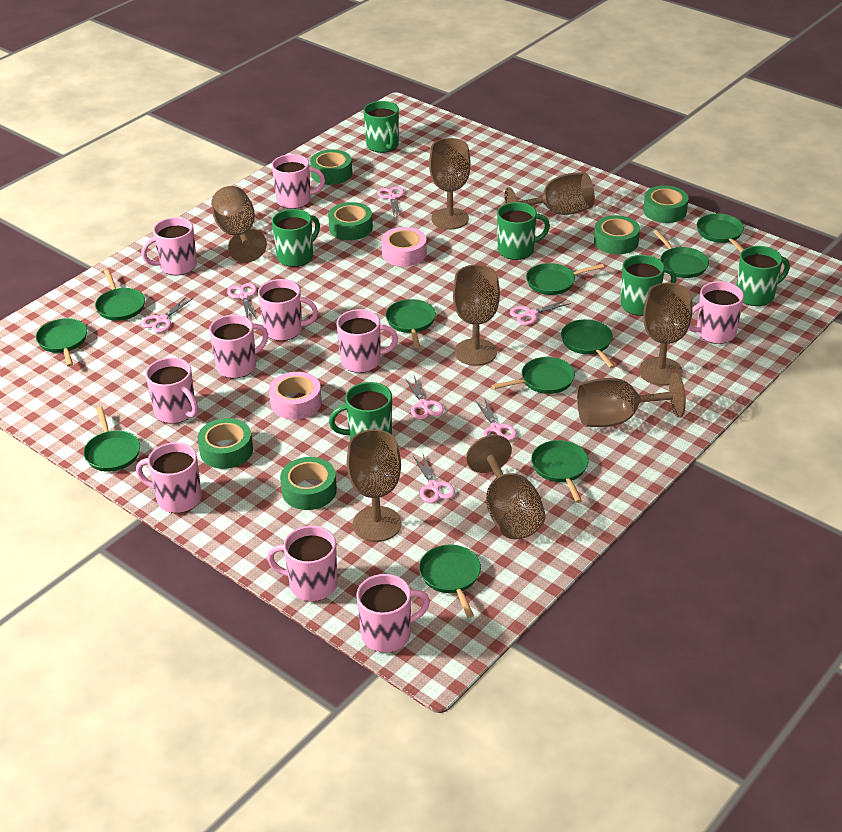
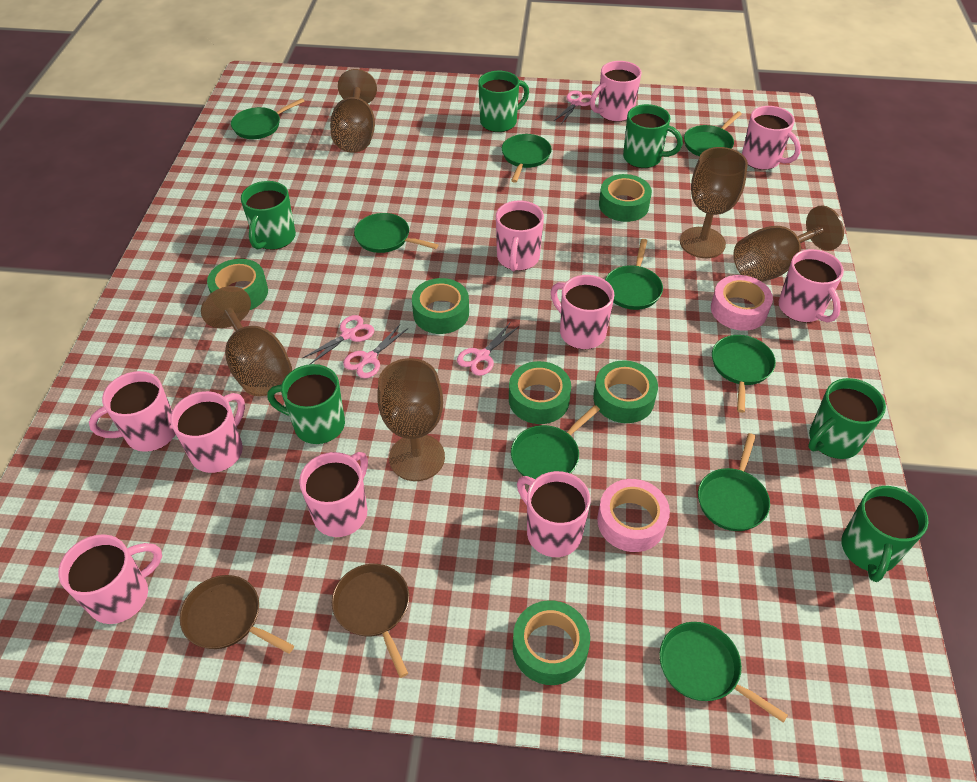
brown goblet: [211,186,267,263] [347,429,402,542] [429,138,471,229] [453,265,500,366] [466,435,545,539] [505,172,595,215] [577,372,686,427] [639,283,692,386] = 8 -> [201,286,292,396] [330,69,377,153] [377,358,445,481] [680,147,748,258] [733,205,844,282] = 5
brown pan: none = 0 -> [180,575,294,654] [332,564,409,678] = 2
green pan: [36,318,87,367] [83,407,140,472] [95,269,145,321] [386,299,436,348] [419,545,481,618] [492,357,575,394] [526,263,604,295] [531,440,589,503] [561,319,615,368] [653,230,709,278] [697,213,744,252] = 11 -> [231,98,305,139] [354,213,438,253] [502,134,552,183] [511,405,600,479] [605,239,663,310] [659,622,788,723] [684,111,742,156] [698,433,770,531] [712,335,776,413] = 9
pink scissors: [141,297,193,333] [227,283,257,318] [377,186,404,217] [405,376,444,420] [413,454,455,503] [475,397,517,440] [510,299,571,325] = 7 -> [303,315,374,365] [343,325,407,379] [457,323,518,376] [554,91,592,124] = 4

